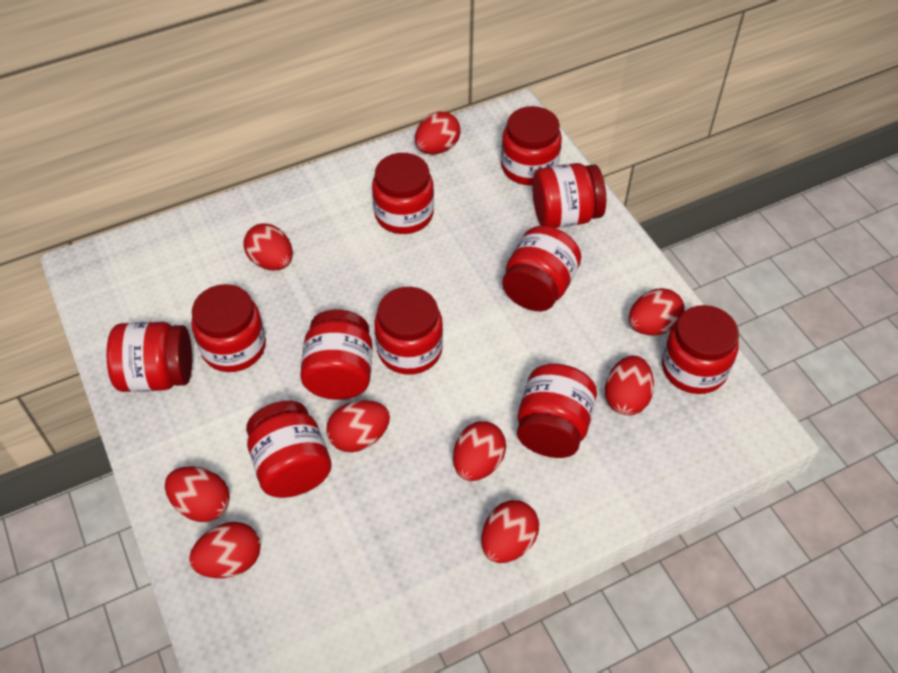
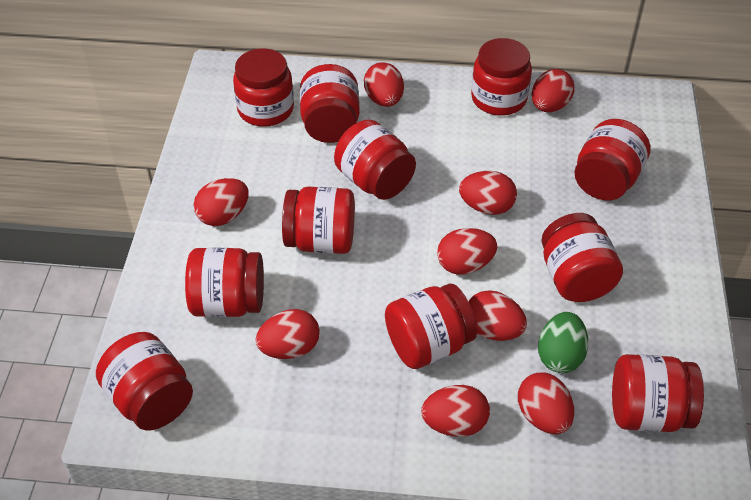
green egg: none = 0 -> [538,312,588,373] = 1

